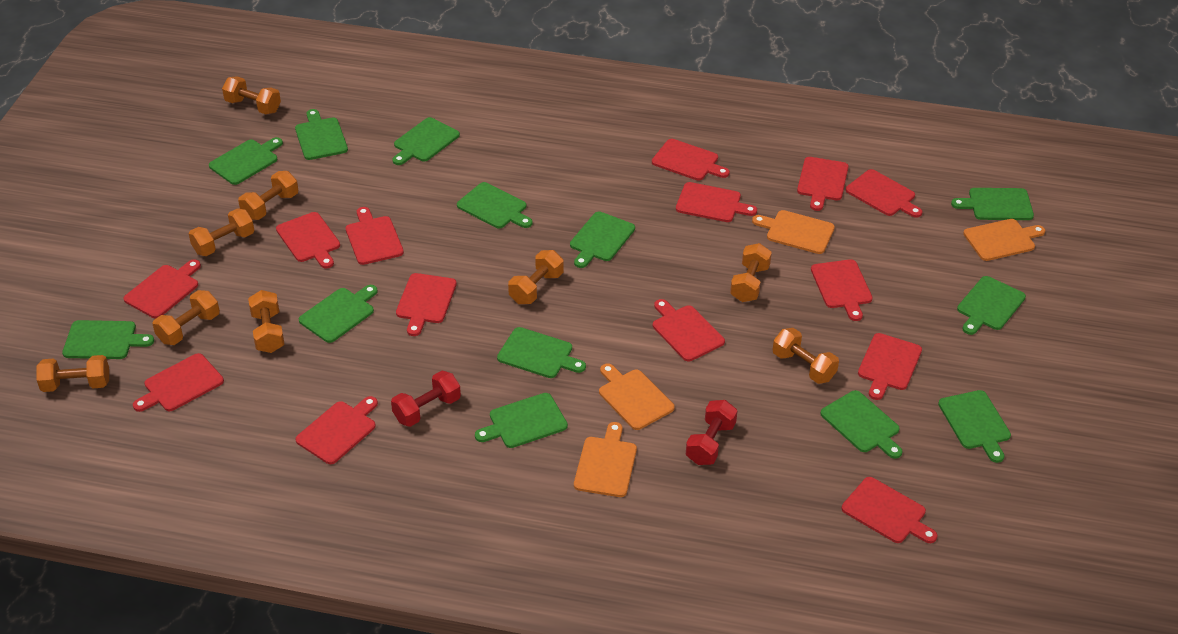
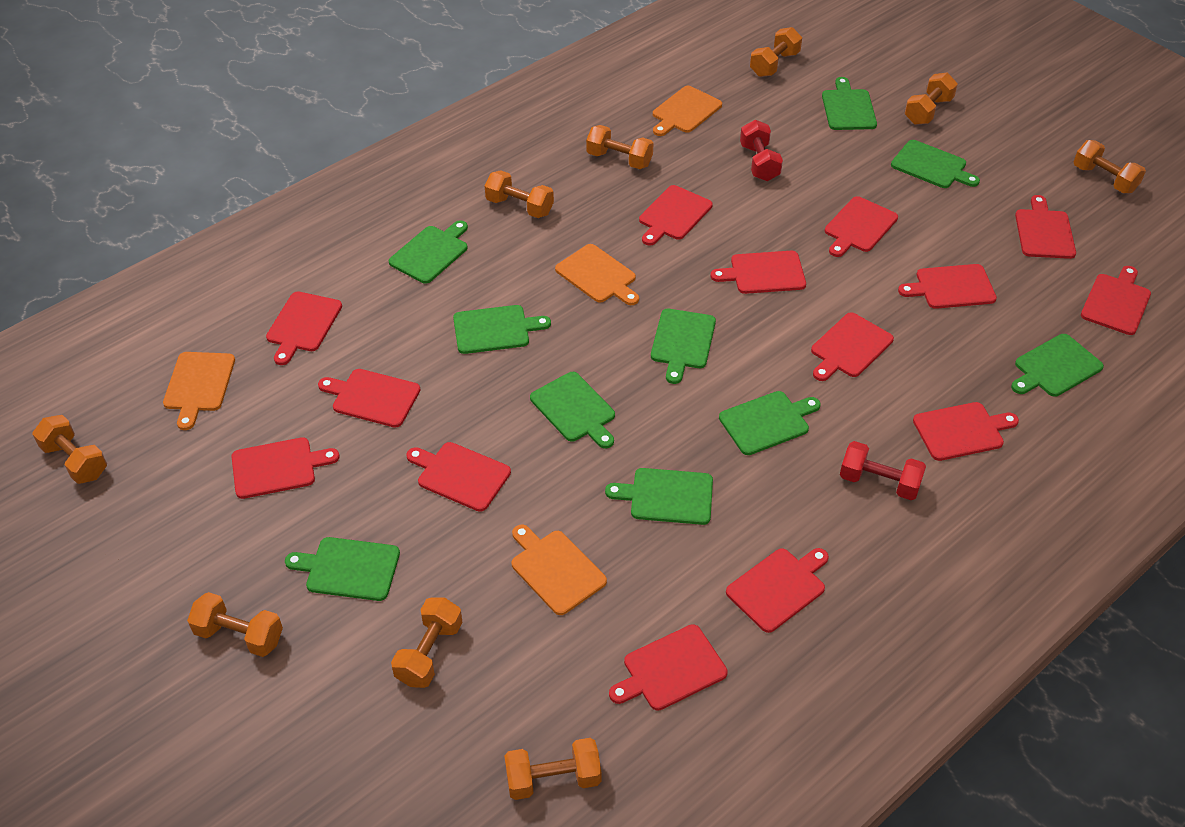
green cutting board: [62,320,154,359] [209,137,283,185] [295,109,348,160] [299,285,378,343] [392,117,460,165] [457,182,533,228] [475,393,568,448] [497,327,586,378] [570,211,635,268] [820,390,903,459] [938,390,1011,463] [951,188,1034,220] [957,276,1026,335] = 13 -> [285,537,400,601] [389,220,468,284] [453,305,551,354] [530,372,615,448] [605,468,713,525] [651,309,716,384] [719,391,821,455] [822,77,877,130] [891,140,980,188] [1011,334,1104,397] = 10

